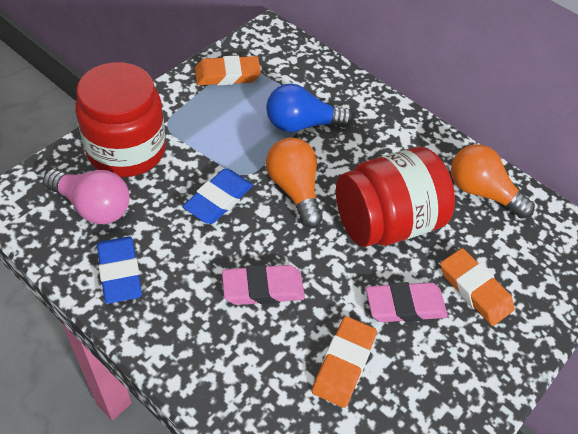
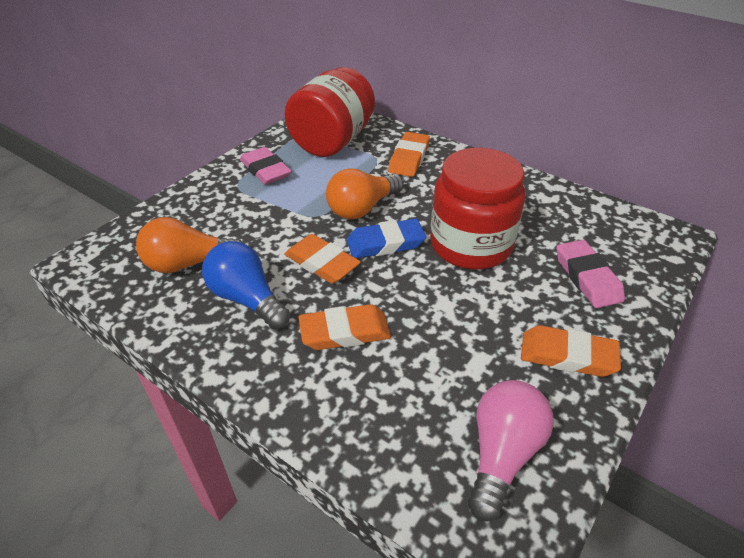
blue eraser: [97,237,142,304] [183,168,253,224] = 2 -> [347,219,426,258] = 1
orange eraser: [195,55,261,85] [312,316,377,408] [441,248,514,326] = 3 -> [284,234,361,284] [299,304,391,350] [388,132,430,177] [521,325,621,377] = 4

